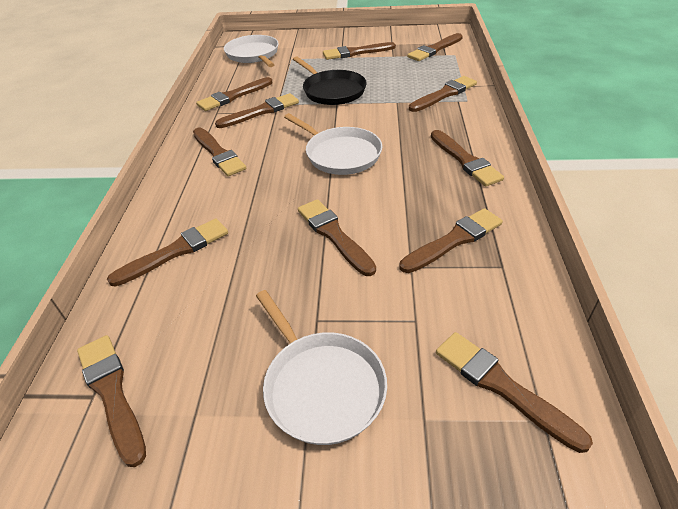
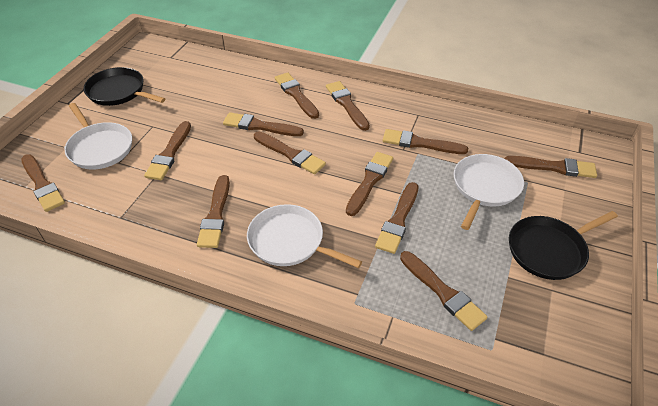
black pan: [293,57,367,105] = 1 -> [84,67,165,106] [509,211,618,280] = 2

